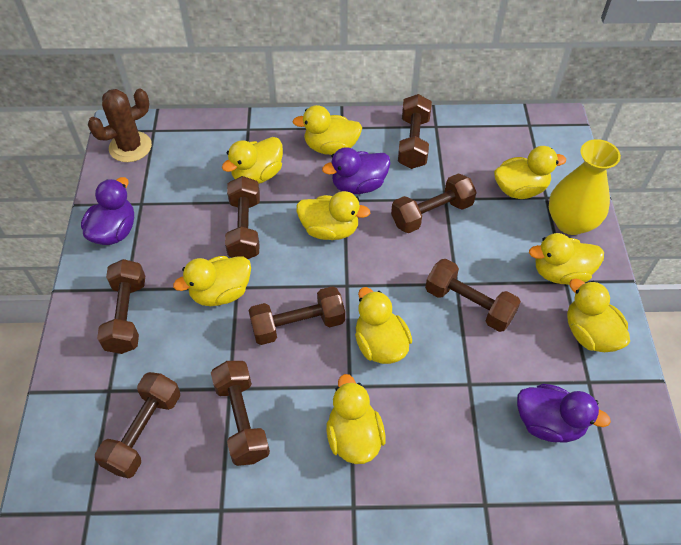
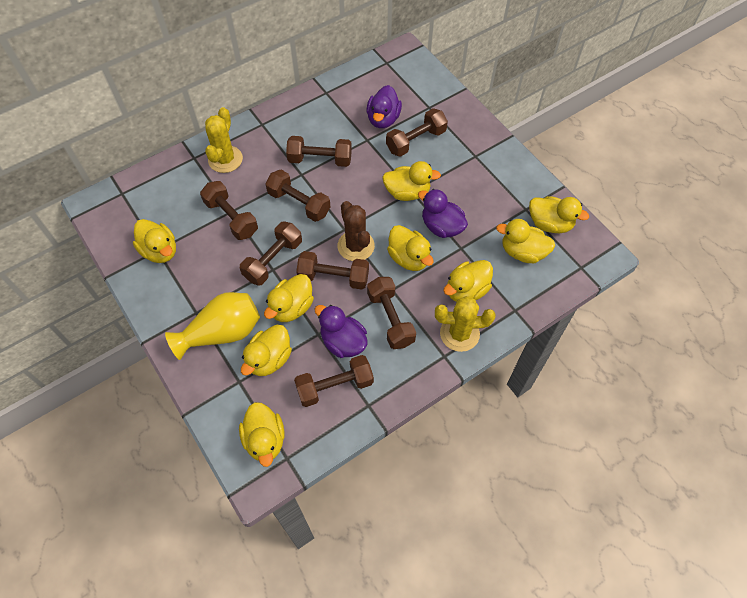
yellow cactus: none = 0 -> [205,107,243,173] [435,296,496,352] = 2

